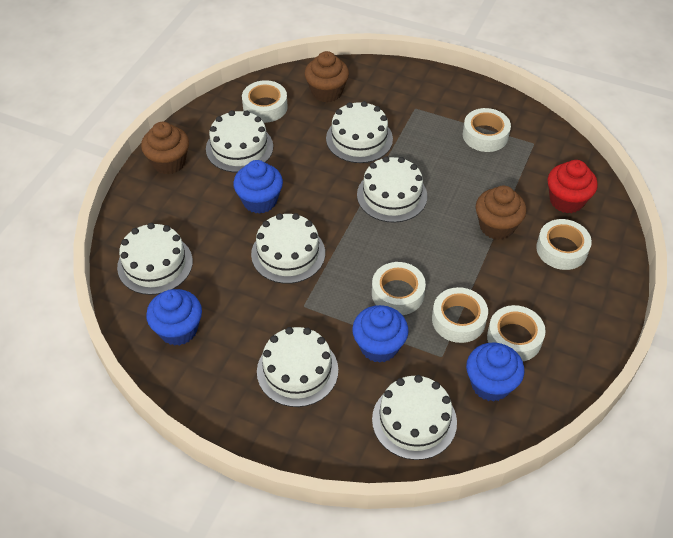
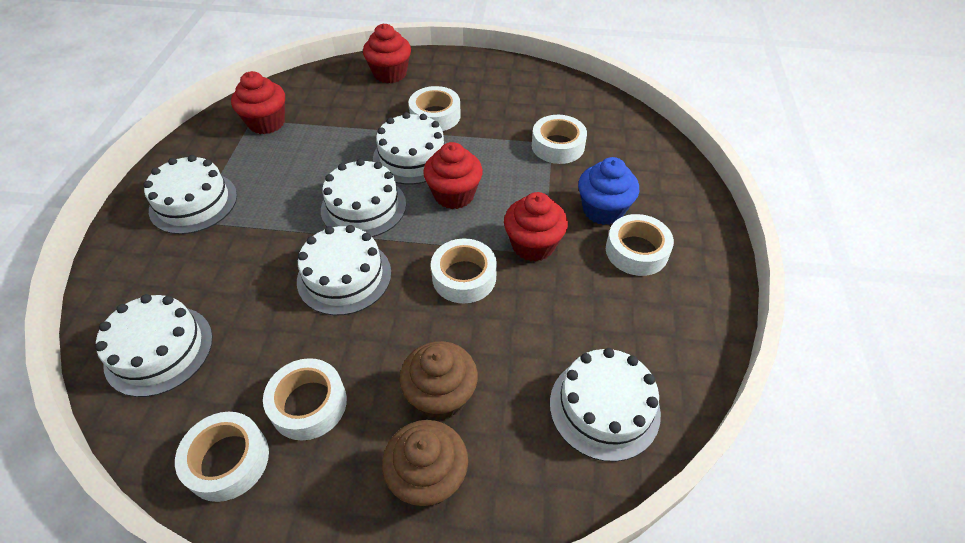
blue cupcake: [146,289,202,346] [233,160,283,214] [352,305,409,363] [466,342,525,402] = 4 -> [578,157,639,225] = 1
brown cupcake: [141,122,189,174] [305,51,349,102] [476,186,526,240] = 3 -> [382,420,468,507] [399,341,478,420] = 2
red cupcake: [547,160,598,213] = 1 -> [231,71,285,134] [363,24,411,83] [423,142,483,209] [504,192,568,262] = 4
white cake: [117,223,193,295] [206,110,273,172] [251,213,325,284] [257,327,338,407] [326,101,393,163] [357,156,427,223] [372,375,457,460] = 7 -> [95,294,213,397] [143,155,237,234] [297,225,391,315] [321,159,406,237] [373,112,446,184] [550,348,661,462] = 6

